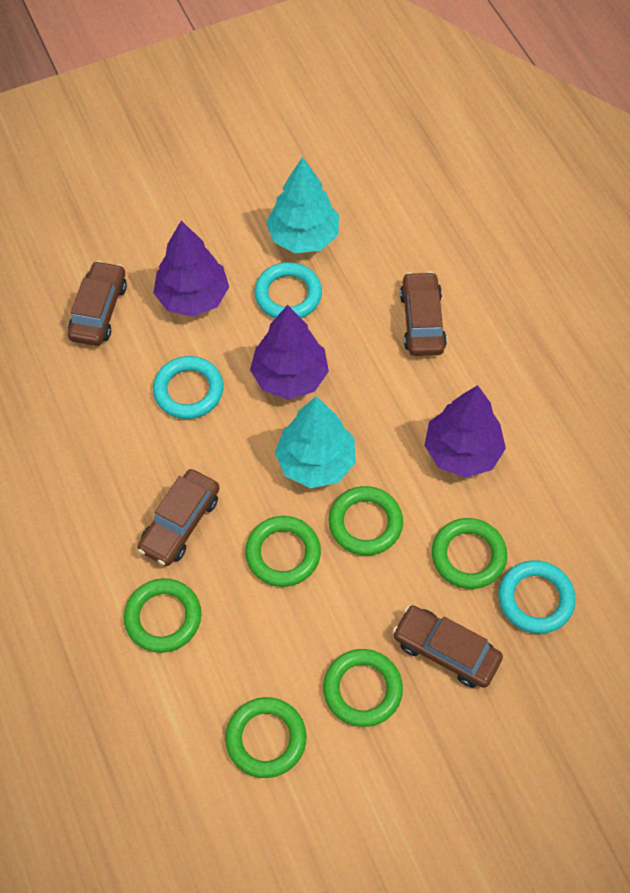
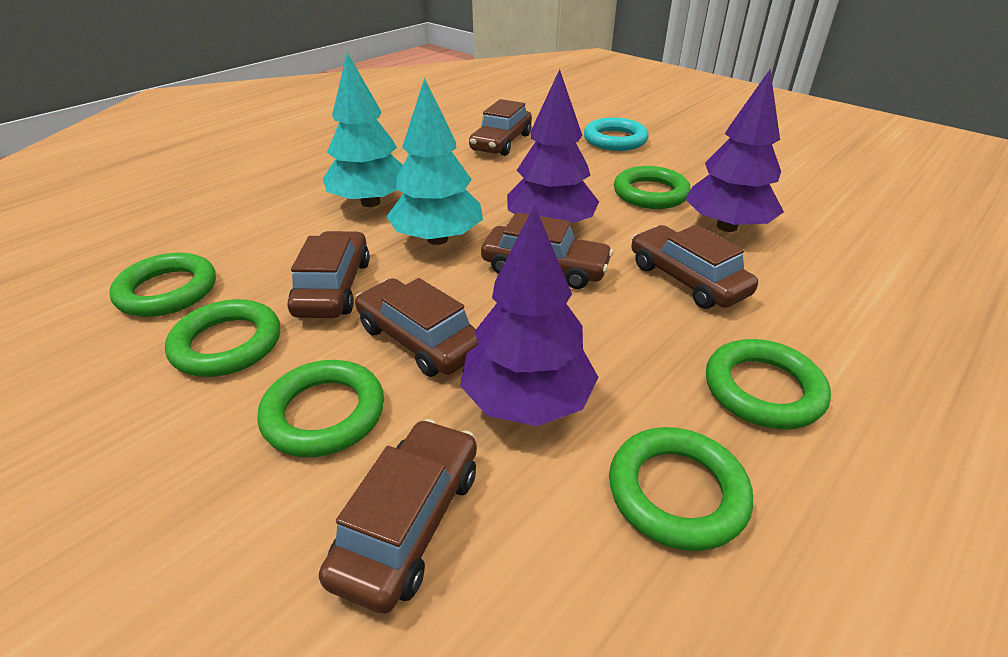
brown car: [68,261,127,346] [138,469,220,566] [392,605,503,688] [400,271,447,356] = 4 -> [288,231,370,318] [319,419,477,614] [355,278,478,377] [469,99,532,156] [481,212,613,289] [631,225,758,309] = 6
turquoise ring: [153,356,224,419] [254,262,322,318] [498,560,576,634] = 3 -> [584,118,649,151] = 1

